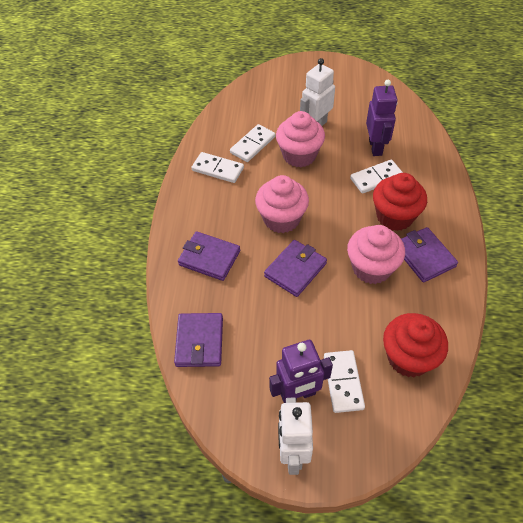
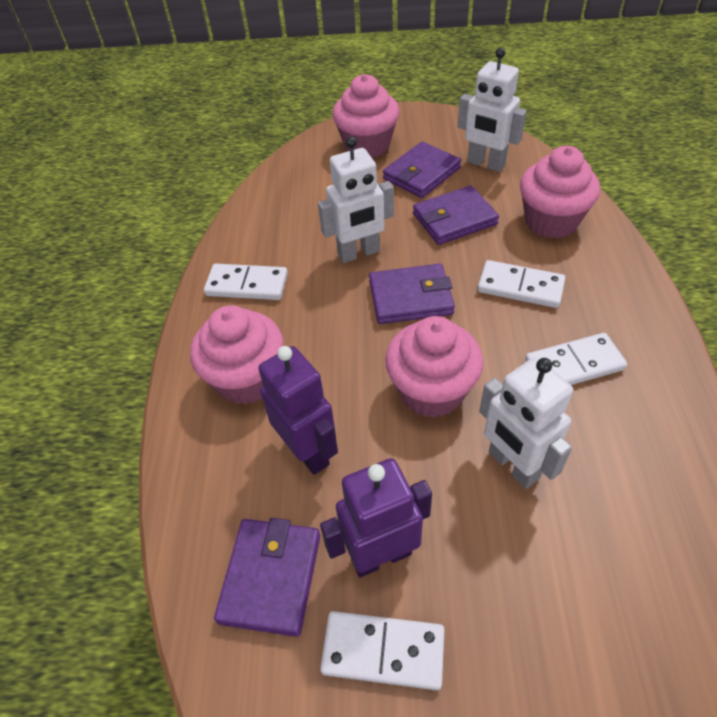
pink cupcake: [255,175,309,233] [276,111,325,167] [347,225,405,284] = 3 -> [190,305,284,405] [332,74,399,158] [385,316,483,418] [520,146,600,239] = 4
red cupcake: [373,173,427,231] [383,313,448,377] = 2 -> none = 0
white robot: [278,397,313,475] [300,58,335,126] = 2 -> [318,136,394,263] [458,48,527,172] [479,357,573,489] = 3

